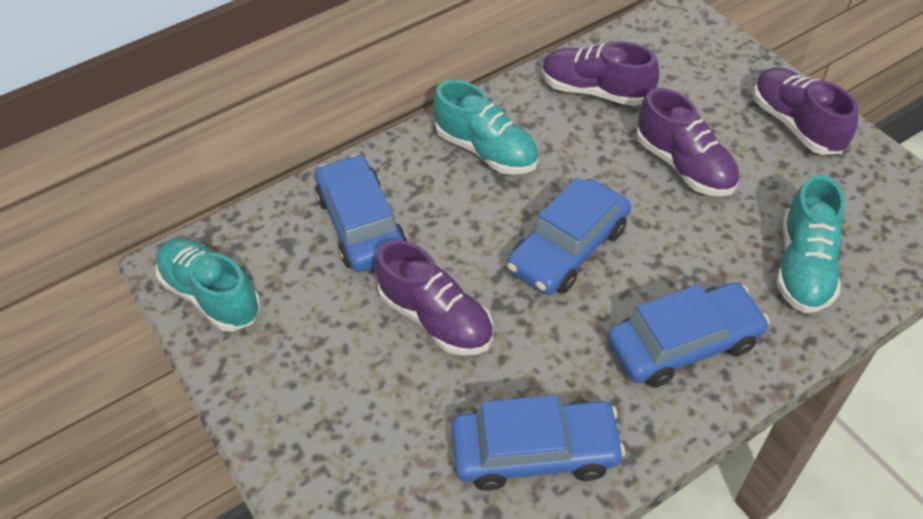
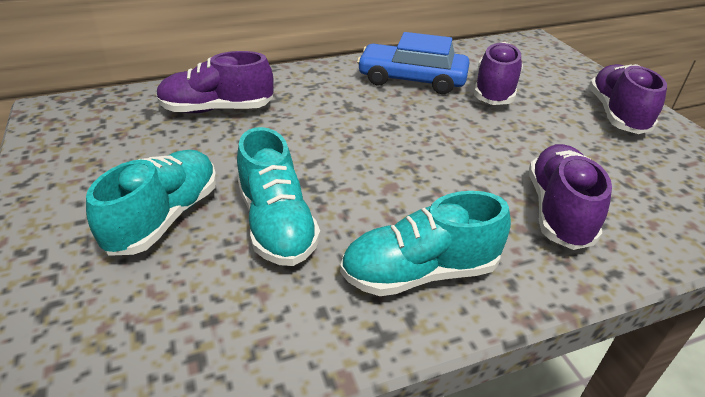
blue car: [315,155,407,272] [452,395,625,491] [507,177,631,295] [607,282,770,388] = 4 -> [357,32,470,94] = 1

